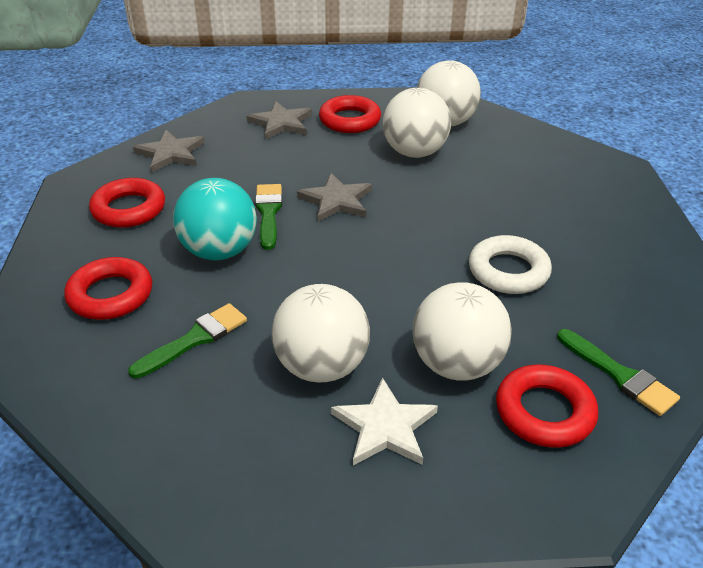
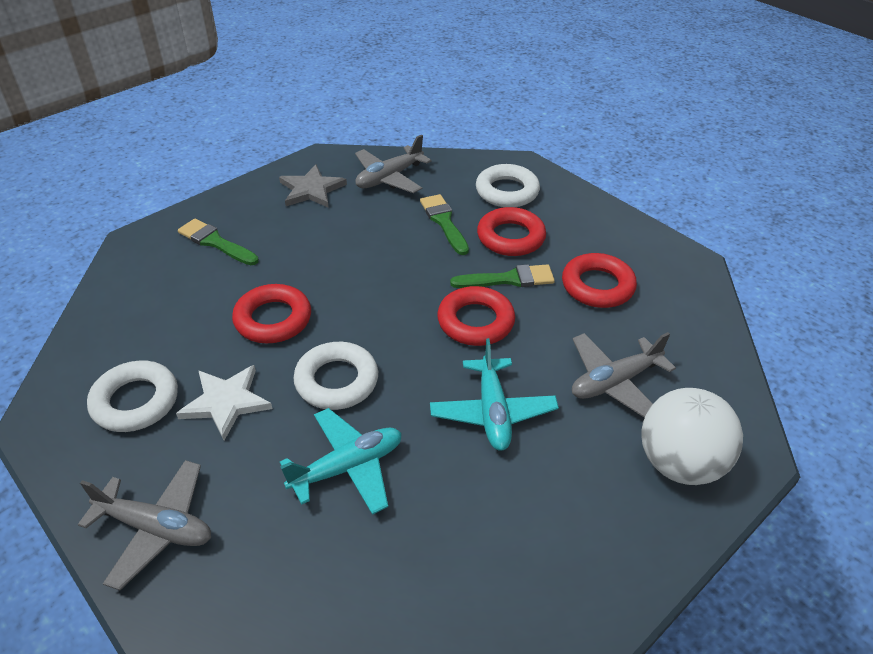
grey plane: none = 0 -> [78,460,211,590] [355,135,432,193] [572,332,676,418] = 3
grey star: [133,130,204,173] [246,101,312,140] [297,173,372,222] = 3 -> [279,164,347,208] = 1
turquoise ball: [173,178,257,260] = 1 -> none = 0
turquoise plane: none = 0 -> [280,408,402,515] [430,338,559,451] = 2
white ball: [272,284,370,383] [383,88,451,158] [413,282,512,381] [417,60,481,127] = 4 -> [641,388,743,485] = 1
white ring: [469,235,552,294] = 1 -> [87,361,178,432] [294,342,378,410] [476,164,540,207] = 3

